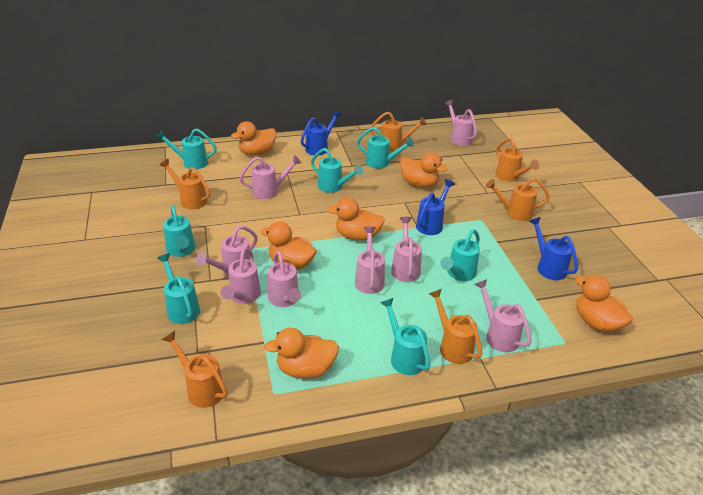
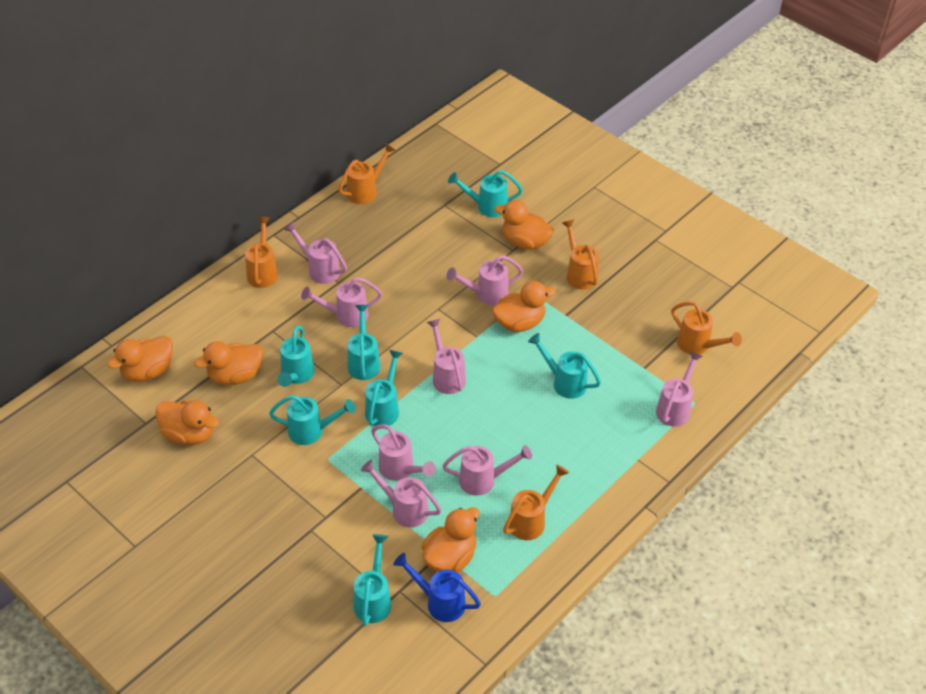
blue watering can: [301,110,342,155] [416,179,455,235] [529,217,578,280] = 3 -> [393,553,481,622] = 1
orange watering can: [160,159,210,209] [162,331,228,408] [370,112,427,151] [429,289,483,364] [485,178,550,221] [495,138,539,182] = 6 -> [245,217,278,288] [338,143,395,204] [503,464,569,540] [562,219,599,290] [671,301,742,355] = 5

